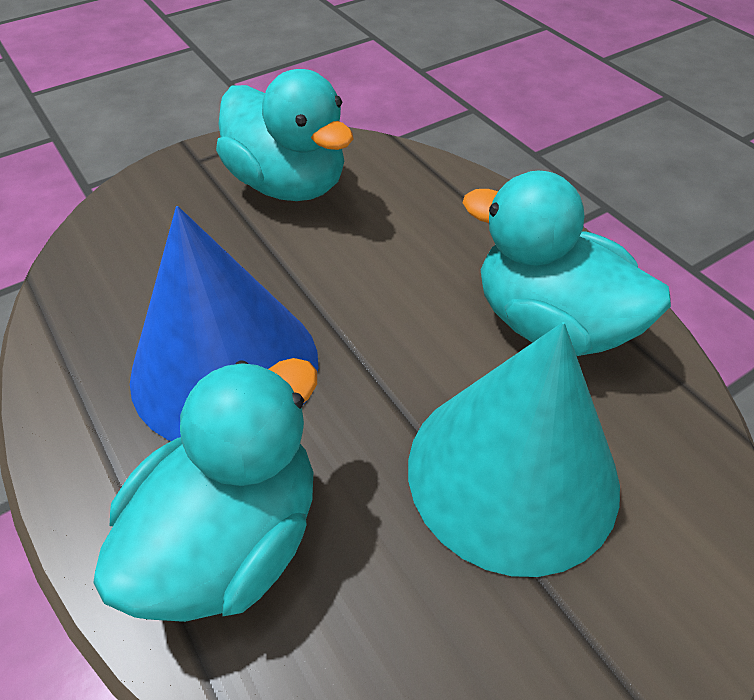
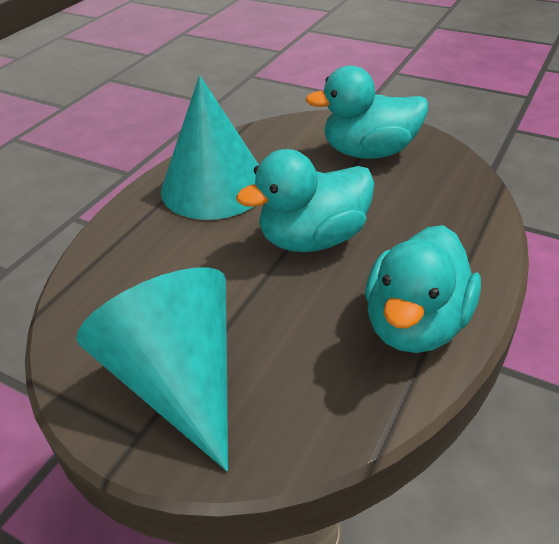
blue cone: [130,206,319,441] = 1 -> none = 0
turquoise cone: [408,322,620,577] = 1 -> [76,268,228,471] [161,75,259,220] = 2

